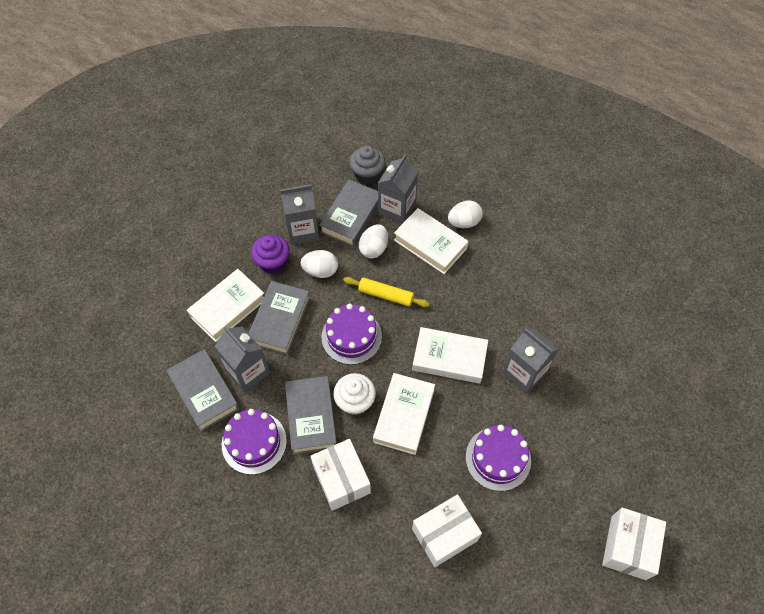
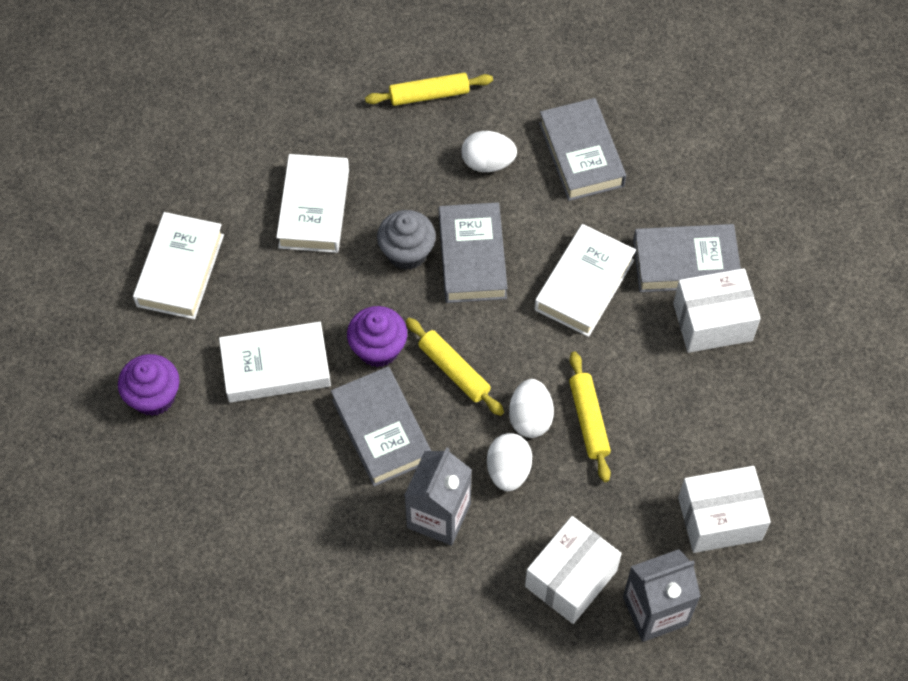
grey carton: [215,326,270,393] [280,185,319,245] [378,154,418,224] [503,327,558,394] = 4 -> [404,447,472,546] [623,549,701,642] = 2
purple cake: [222,409,287,475] [322,304,382,365] [466,425,531,491] = 3 -> none = 0
purple cupcake: [251,235,289,274] = 1 -> [118,354,179,416] [347,306,407,367] = 2
white cupcake: [333,373,376,415] = 1 -> none = 0
yellow rolling pin: [343,277,430,307] = 1 -> [365,73,493,106] [406,318,504,416] [569,352,611,482] = 3

